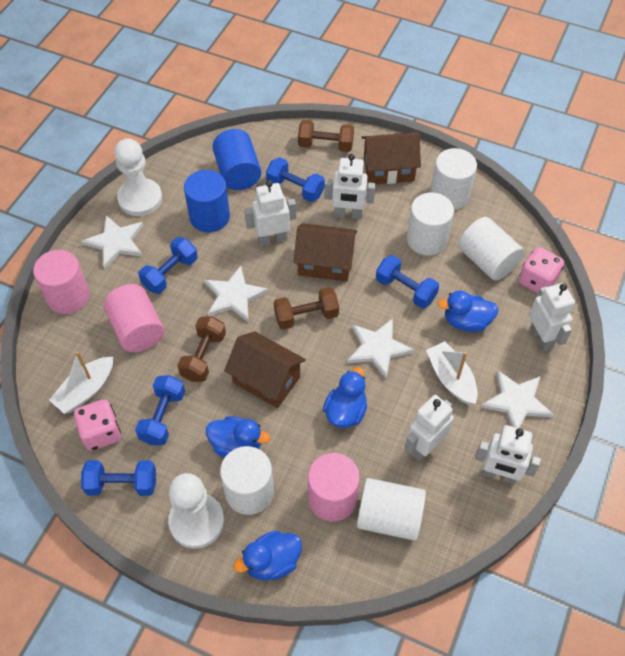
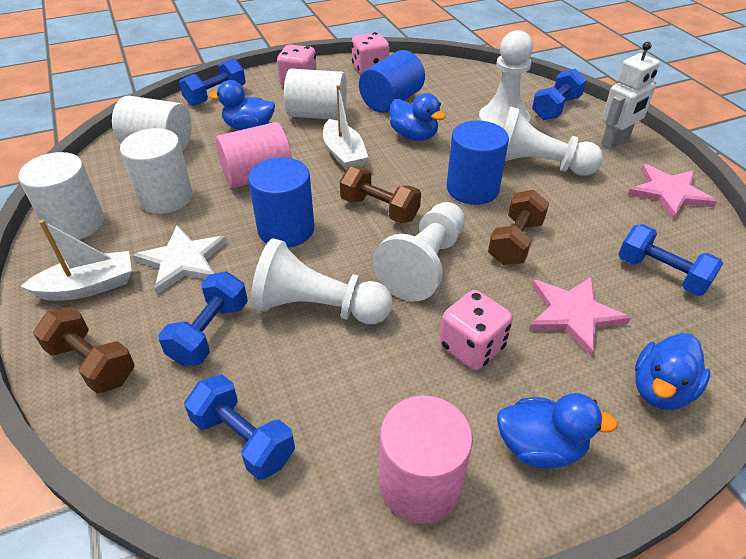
blue cylinder: [184,170,230,232] [212,129,261,190] = 2 -> [248,157,314,247] [359,50,425,113] [447,120,509,205] = 3
brown house: [224,332,306,408] [294,223,357,282] [361,132,421,184] = 3 -> none = 0
pink cylinder: [33,250,90,314] [103,284,164,352] [308,453,360,521] = 3 -> [216,122,292,188] [379,395,473,524] = 2
pink dice: [74,399,121,451] [519,247,564,293] = 2 -> [277,45,317,86] [351,32,389,74] [439,290,513,370] = 3
pink star: none = 0 -> [529,276,631,356] [628,164,718,220] = 2
white cylinder: [220,446,274,515] [357,478,426,541] [407,192,454,256] [430,148,477,210] [458,217,524,281] = 5 -> [18,152,104,240] [112,96,192,151] [120,128,193,214] [284,69,347,120] = 4
white pawn: [114,139,162,216] [168,473,224,549] = 2 -> [251,238,393,324] [372,202,465,301] [478,30,533,128] [503,106,603,176] = 4
white robot: [244,180,296,246] [324,154,376,219] [404,395,454,461] [475,425,541,484] [529,283,575,352] = 5 -> [601,42,660,149] = 1
white star: [82,215,144,269] [204,266,269,322] [347,318,415,379] [481,370,554,428] = 4 -> [133,226,227,294] = 1

